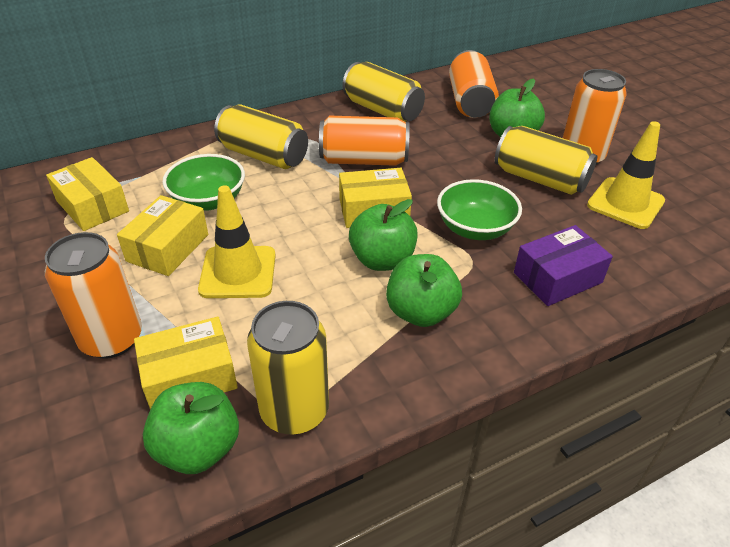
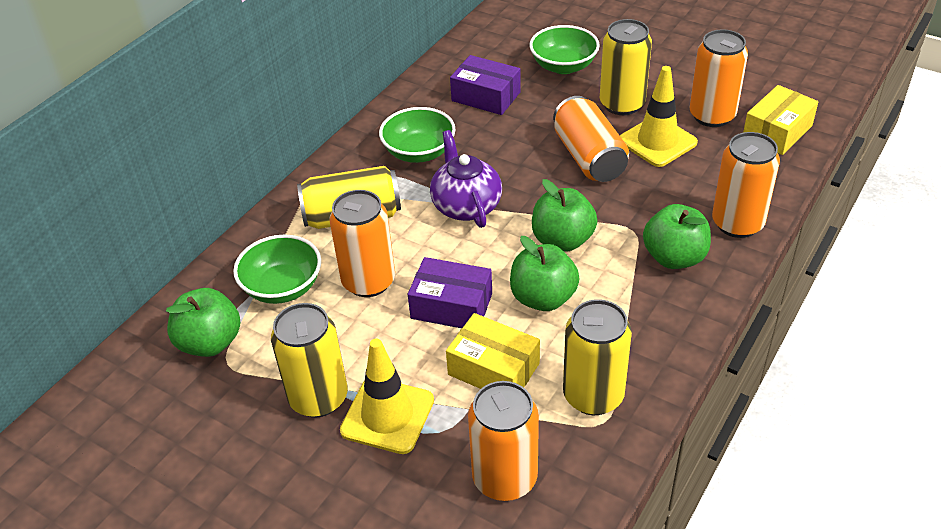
green bowl: [162,154,245,211] [437,179,522,240] = 2 -> [233,234,321,304] [379,107,456,163] [529,25,600,74] = 3
orange can: [45,232,142,359] [319,115,410,166] [449,50,499,118] [563,69,627,165] = 4 -> [329,190,395,297] [468,381,539,501] [553,96,629,182] [690,29,748,127] [712,132,780,238] = 5
purple box: [514,225,613,306] = 1 -> [408,257,492,328] [450,55,521,115] = 2
purple teapot: none = 0 -> [430,130,502,228] = 1
yellow box: [46,157,129,231] [117,195,208,276] [134,317,238,409] [339,168,412,228] = 4 -> [446,313,540,389] [743,85,818,155] = 2

